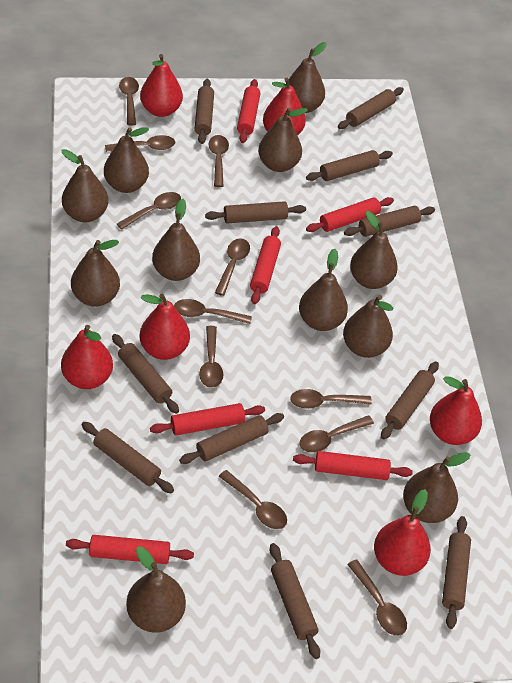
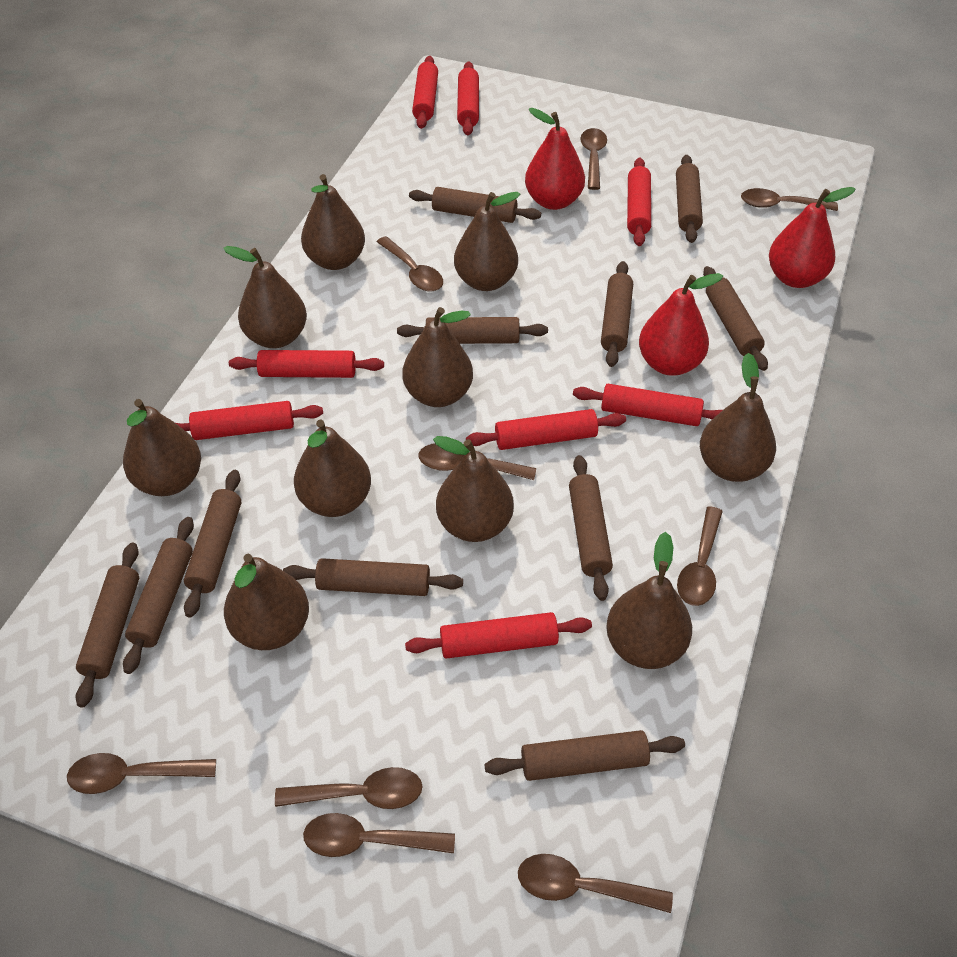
brown pear: [62,149,108,222] [71,240,120,307] [104,127,149,193] [126,546,186,633] [152,199,200,281] [258,108,308,172] [286,42,327,113] [299,249,348,331] [343,295,393,358] [350,211,398,289] [403,452,471,523] = 11 -> [123,399,201,496] [223,246,307,348] [224,554,309,650] [294,420,371,517] [301,174,365,270] [402,307,473,407] [433,436,514,542] [454,192,520,291] [606,532,692,669] [700,353,776,482] = 10
brown spoon: [105,135,175,152] [117,192,181,230] [119,77,139,126] [174,299,252,324] [199,326,224,388] [208,135,229,187] [215,238,250,296] [219,470,287,529] [290,389,372,409] [299,415,374,452] [347,559,407,636] = 11 -> [67,753,216,794] [275,767,423,809] [303,813,455,857] [377,236,443,292] [419,443,536,480] [518,854,673,913] [580,128,607,190] [677,506,723,606] [741,188,838,211] = 9
red pear: [61,325,113,389] [139,294,190,360] [140,54,183,117] [263,78,306,136] [374,489,431,576] [430,376,482,445] = 6 -> [525,108,585,210] [639,273,723,376] [769,187,856,288] = 3
red rolling pin: [66,535,194,564] [150,403,265,435] [237,79,260,143] [250,226,281,304] [293,451,413,480] [306,197,394,232] = 6 -> [176,401,323,440] [229,350,384,378] [405,612,592,659] [412,56,438,129] [457,62,479,135] [466,409,626,450] [573,384,723,426] [627,158,651,246] = 8

